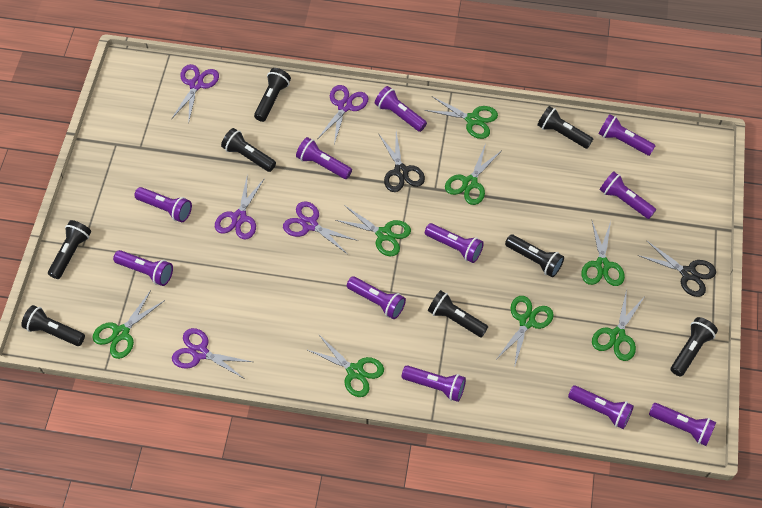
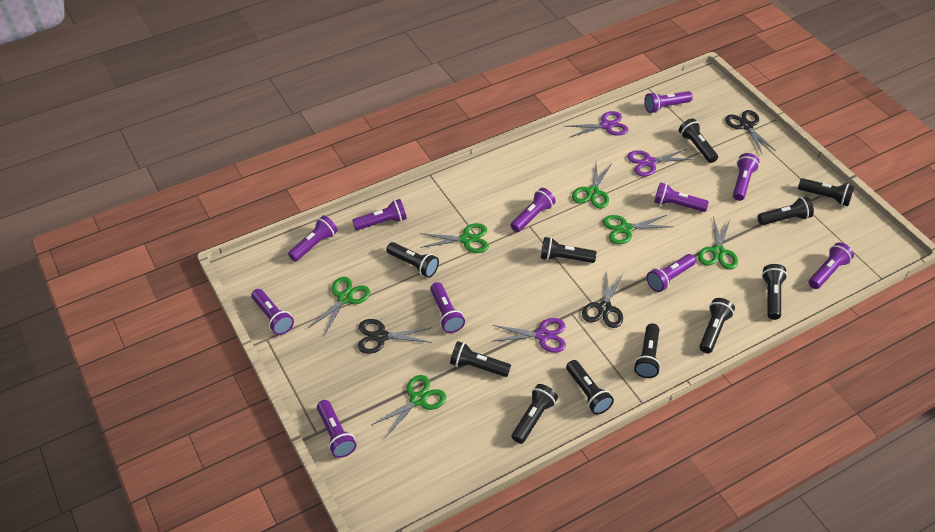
black flashlight: [21,305,85,346] [48,220,91,279] [221,128,276,172] [254,68,291,122] [428,290,488,337] [505,234,564,277] [537,106,593,149] [671,317,718,377] = 8 -> [386,242,439,278] [450,341,511,377] [512,384,558,444] [541,237,597,263] [566,360,614,415] [634,323,661,378] [679,118,718,163] [699,298,735,353] [758,197,814,225] [762,264,787,320] [798,178,854,206] = 11
black scissors: [378,132,425,192] [637,241,716,297] = 2 -> [358,319,432,354] [582,271,624,328] [725,110,776,154] = 3
green scissors: [92,290,165,359] [306,334,384,397] [336,205,411,256] [425,96,498,139] [445,144,502,205] [497,296,554,368] [581,221,625,286] [592,289,645,361] = 8 -> [308,277,370,336] [372,375,446,438] [420,223,489,253] [572,164,611,209] [603,215,673,244] [698,217,738,270] = 6
purple scissors: [172,64,219,124] [172,328,252,378] [215,174,265,239] [283,201,358,254] [317,85,369,144] = 5 -> [492,318,566,353] [564,111,629,137] [627,149,693,176] = 3

